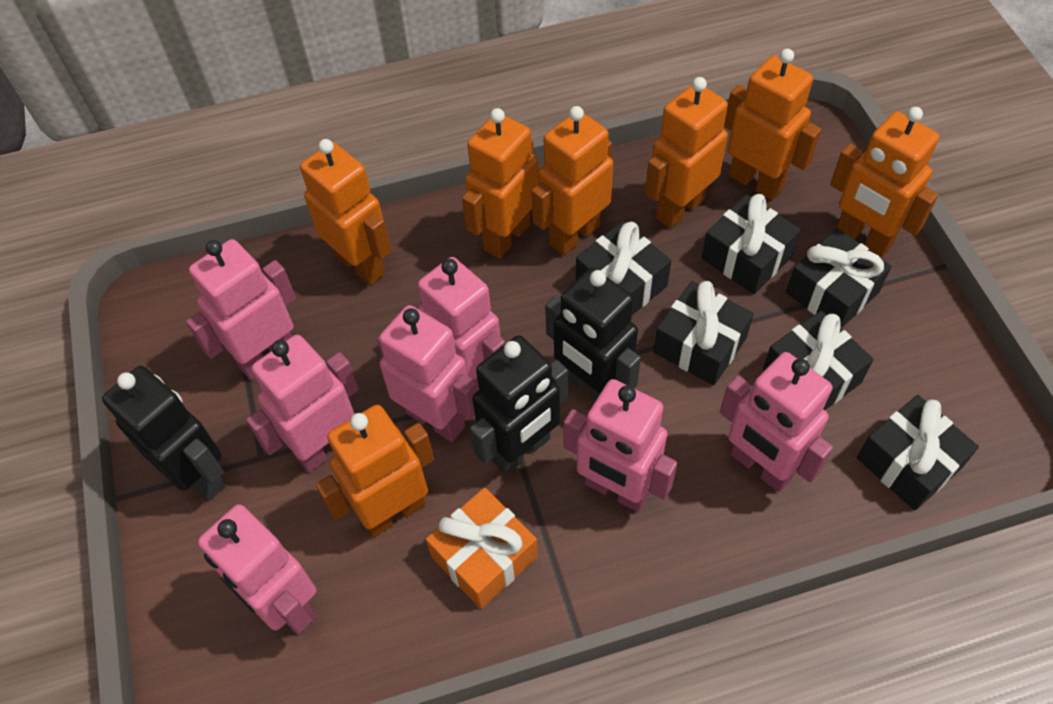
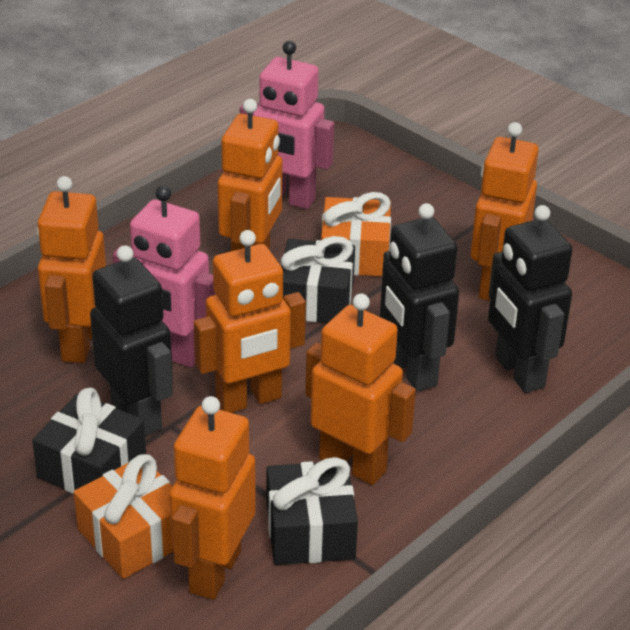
black gift: [576,221,671,315] [653,281,754,385] [702,194,801,294] [763,311,874,410] [786,228,891,328] [857,395,979,511] = 6 -> [32,387,146,494] [267,457,358,565] [281,236,355,323] = 3
orange gift: [426,488,538,609] = 1 -> [74,454,173,579] [321,192,391,276] = 2
orange robot: [300,139,392,285] [316,405,434,538] [462,108,538,259] [532,106,613,256] [645,77,728,228] [724,49,821,200] [830,107,939,257] = 7 -> [37,176,106,363] [169,396,255,600] [194,230,306,413] [218,99,282,251] [305,293,416,485] [471,122,539,301] = 6
pink robot: [186,239,296,380] [198,504,317,634] [246,335,359,473] [377,305,477,442] [417,257,505,391] [564,379,677,512] [720,352,833,492] = 7 -> [113,185,216,368] [240,41,334,209] = 2

